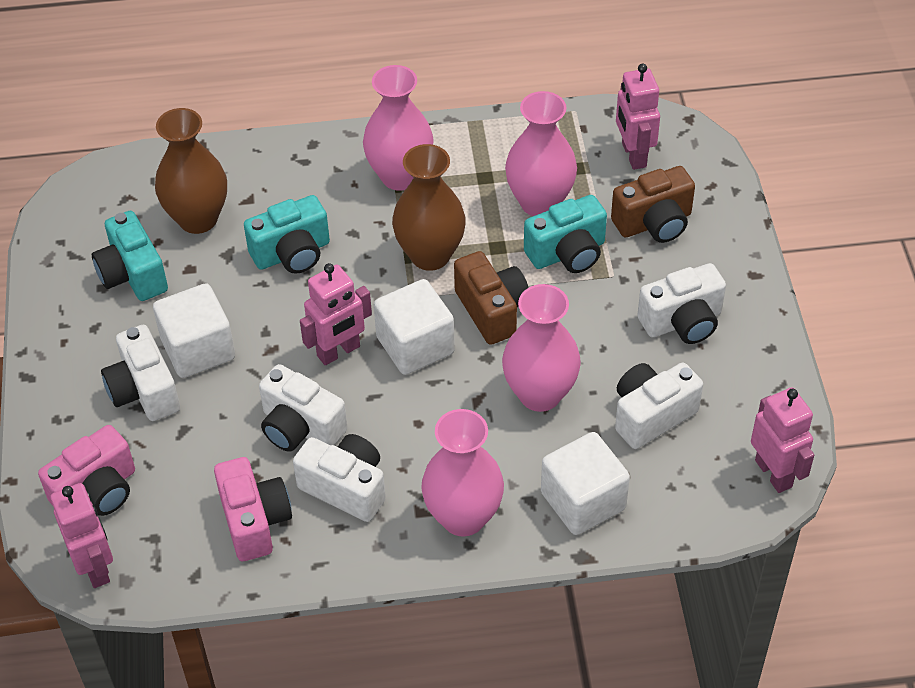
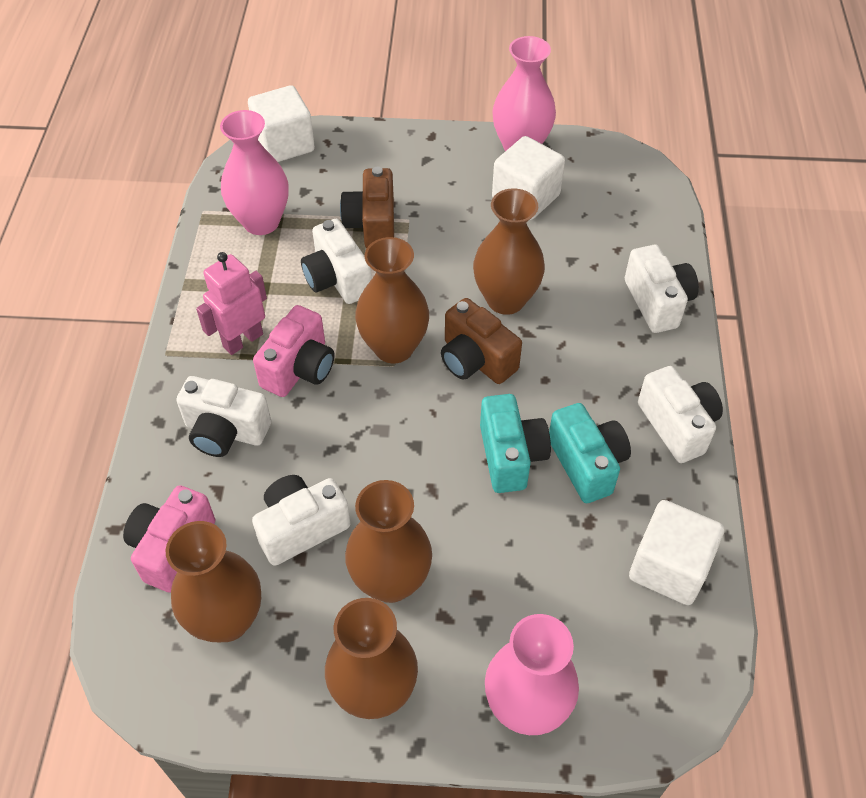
brown vase: [155,108,227,234] [392,144,466,271] = 2 -> [166,521,261,642] [325,598,418,719] [345,480,432,603] [355,237,429,363] [473,188,545,315] = 5
pink robot: [50,483,113,588] [300,263,372,365] [616,64,660,170] [751,387,814,493] = 4 -> [196,252,267,355] = 1
pink vase: [363,65,434,191] [421,409,504,537] [502,284,581,412] [505,91,577,216] = 4 -> [220,110,289,235] [485,614,579,735] [492,36,556,151] = 3
turquoise camera: [92,211,168,301] [244,195,330,274] [524,195,607,273] = 3 -> [480,394,551,493] [549,403,631,503] = 2

